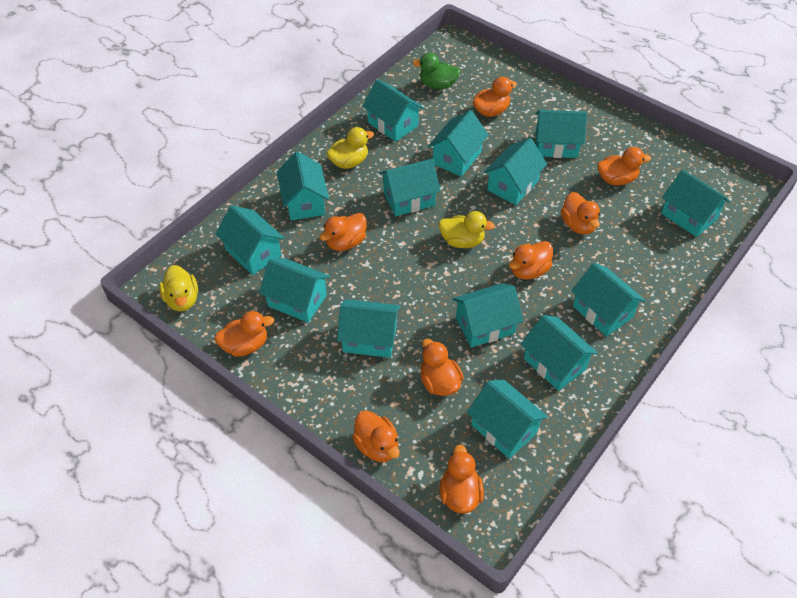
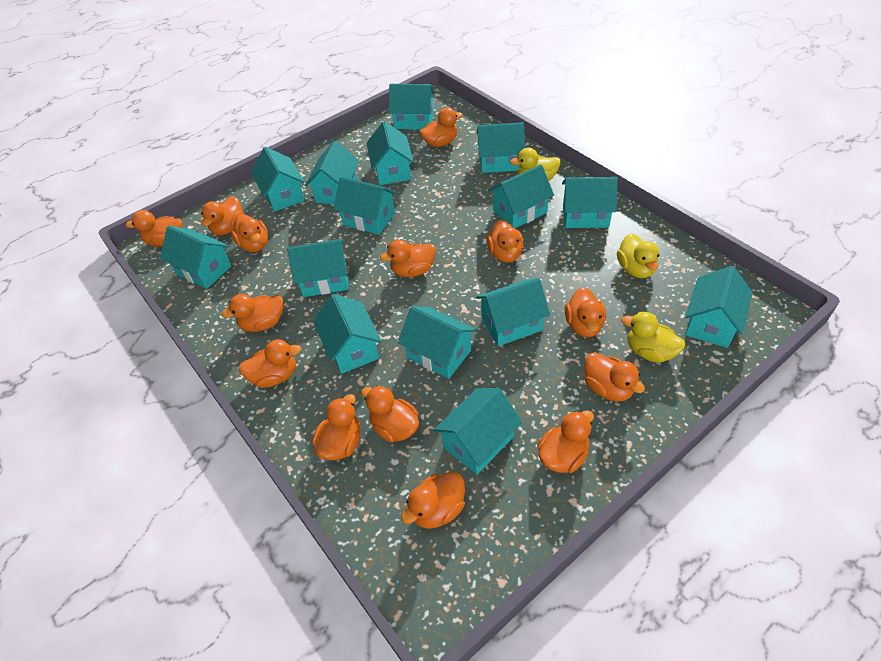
green duck: [413,53,461,89] = 1 -> none = 0
orange duck: [215,311,274,357] [320,213,367,251] [352,410,400,462] [420,339,464,396] [440,445,484,514] [472,77,517,117] [509,241,553,280] [561,192,600,235] [597,147,651,185] = 9 -> [126,210,183,247] [201,196,244,235] [222,294,283,332] [231,214,268,252] [239,339,301,388] [312,394,360,460] [361,385,419,442] [380,240,436,277] [401,472,465,529] [419,107,463,147] [486,219,524,263] [537,410,594,473] [565,287,606,337] [584,352,645,402] = 14
turquoise house: [215,205,285,275] [259,258,330,323] [277,151,329,220] [337,299,400,358] [362,79,424,142] [379,159,441,216] [428,110,489,177] [452,283,523,348] [467,380,548,459] [484,138,547,205] [521,315,598,391] [535,110,587,158] [571,263,645,337] [661,169,730,237] = 14 -> [160,226,231,289] [251,147,305,212] [287,239,349,297] [305,141,359,204] [313,294,382,374] [334,177,397,235] [366,121,414,185] [388,84,435,130] [398,306,476,379] [434,388,522,475] [476,278,550,346] [477,122,525,173] [488,164,554,228] [562,177,618,228] [685,266,753,348] = 15

